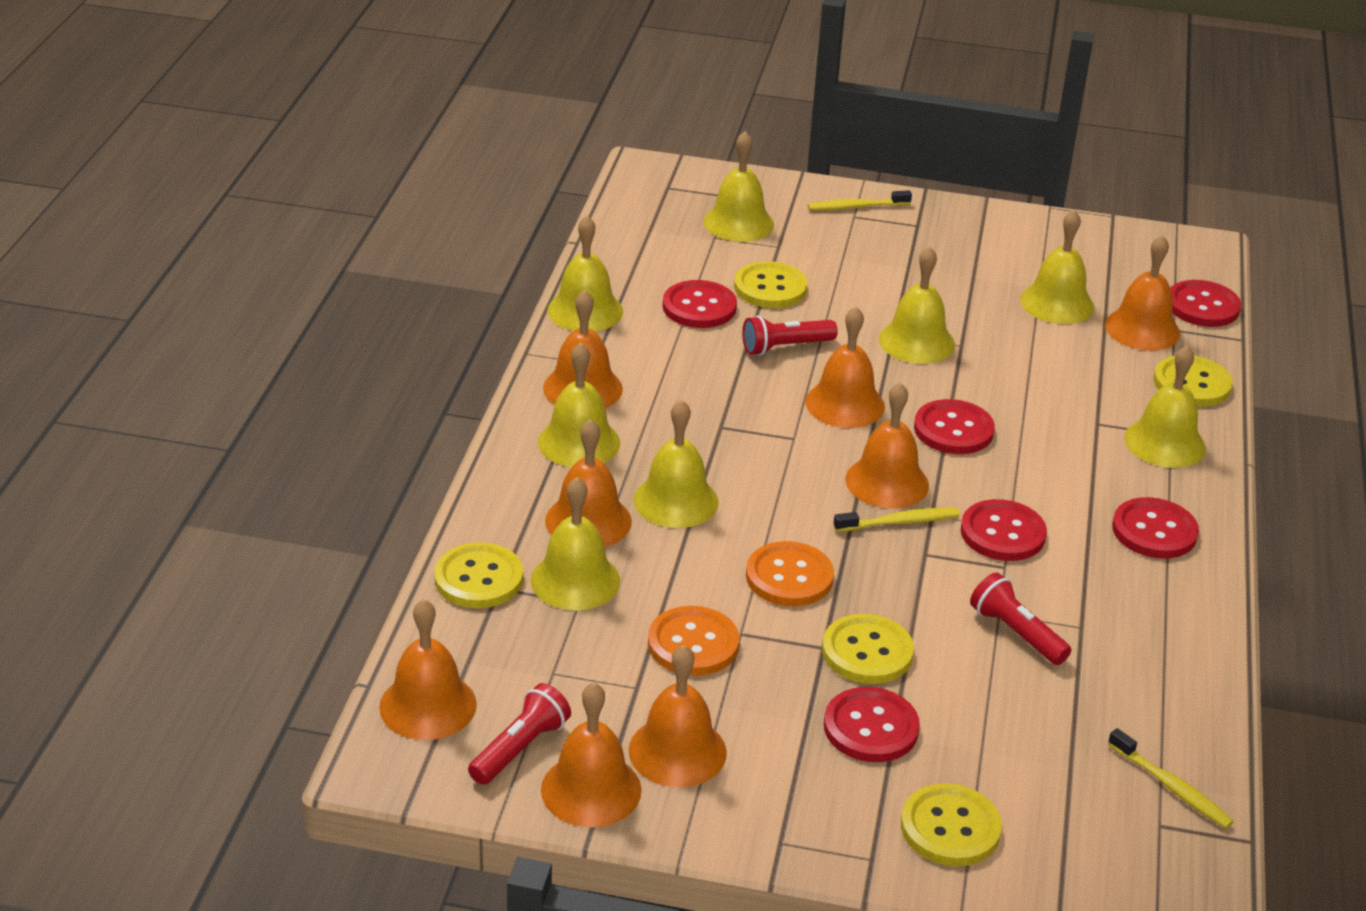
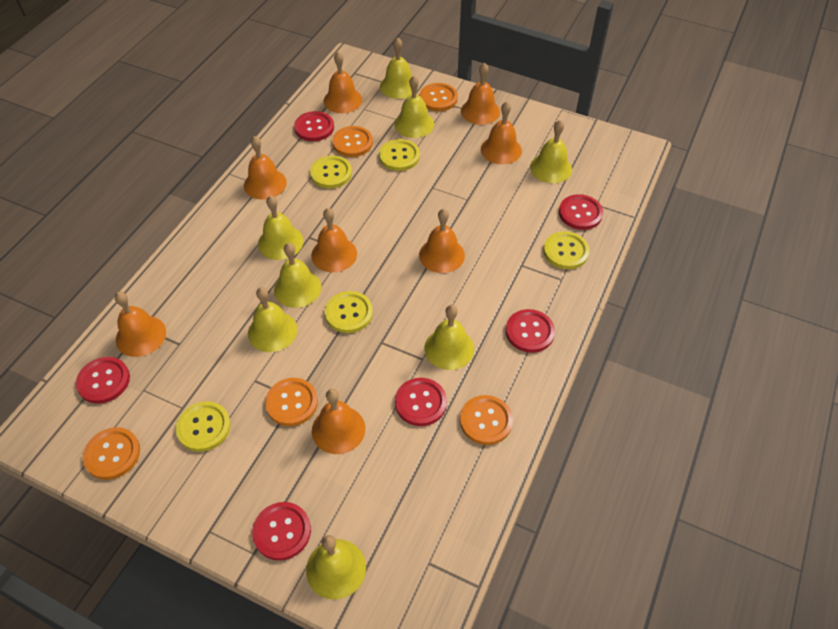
orange button: [648,606,739,676] [746,541,834,606] = 2 -> [83,427,140,480] [265,378,318,426] [332,126,373,157] [419,83,458,111] [460,395,513,445] = 5
red flashlight: [468,683,571,785] [742,316,838,355] [970,573,1071,665] = 3 -> none = 0
yellow toothbrush: [808,190,912,211] [834,508,960,532] [1108,728,1234,829] = 3 -> none = 0

